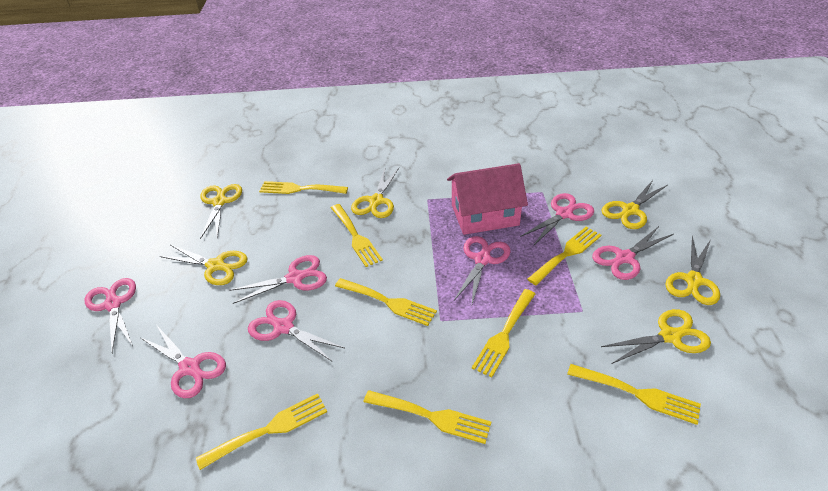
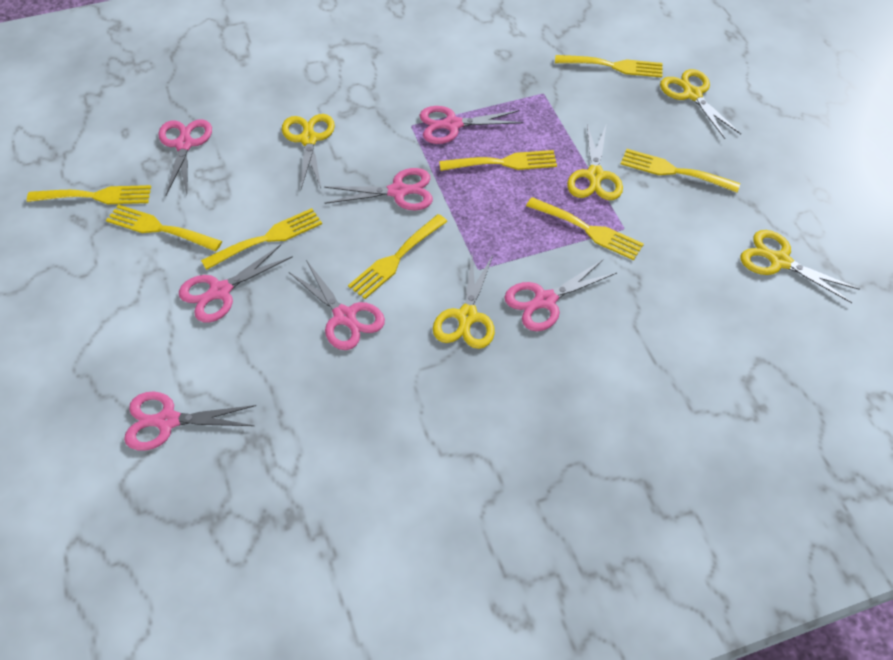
pink house: [447,163,528,235] = 1 -> none = 0
yellow scissors: [159,245,248,285] [200,184,242,239] [351,168,399,218] [601,309,711,364] [602,180,667,229] [666,235,720,305] = 6 -> [282,114,335,189] [433,255,495,349] [567,123,623,200] [660,69,741,139] [741,230,859,303] = 5

